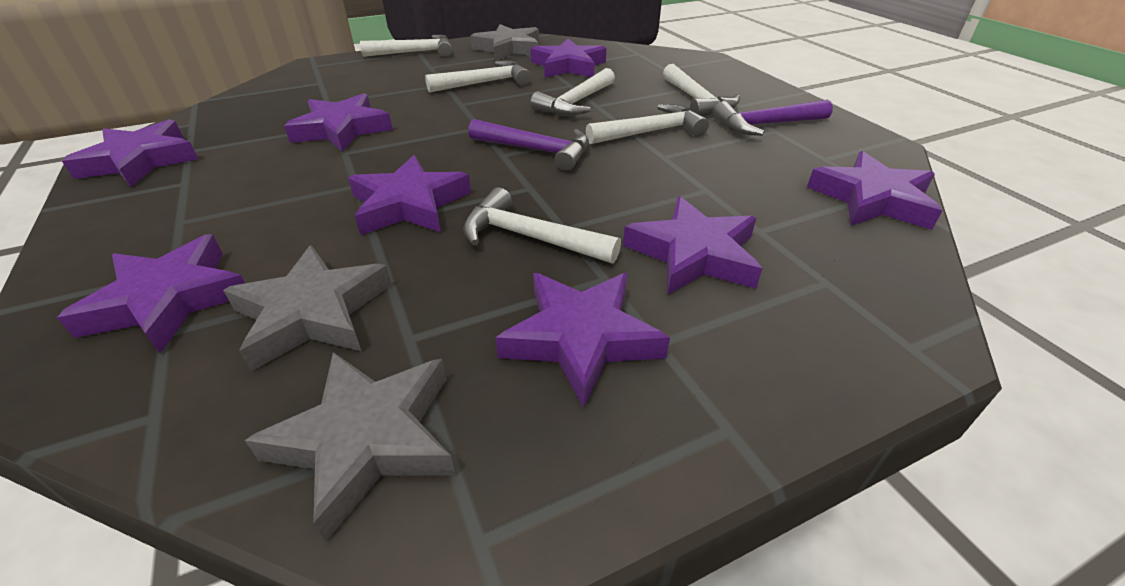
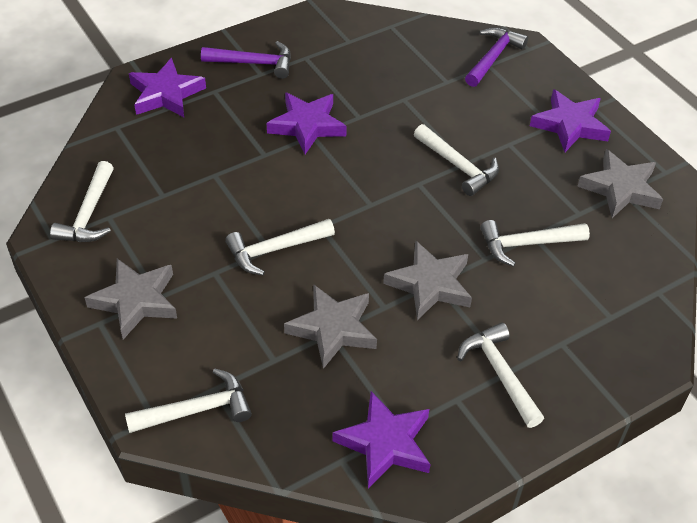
grey star: [223,245,392,371] [245,352,456,542] [470,24,539,60] = 3 -> [84,259,177,340] [284,284,377,369] [383,241,472,320] [577,149,663,218] = 4
purple star: [57,234,245,354] [62,119,198,187] [284,93,393,152] [348,155,471,235] [495,273,670,408] [530,39,606,78] [623,196,762,295] [807,151,943,230] = 8 -> [129,58,206,117] [267,92,347,154] [333,391,430,488] [530,89,611,152] = 4

